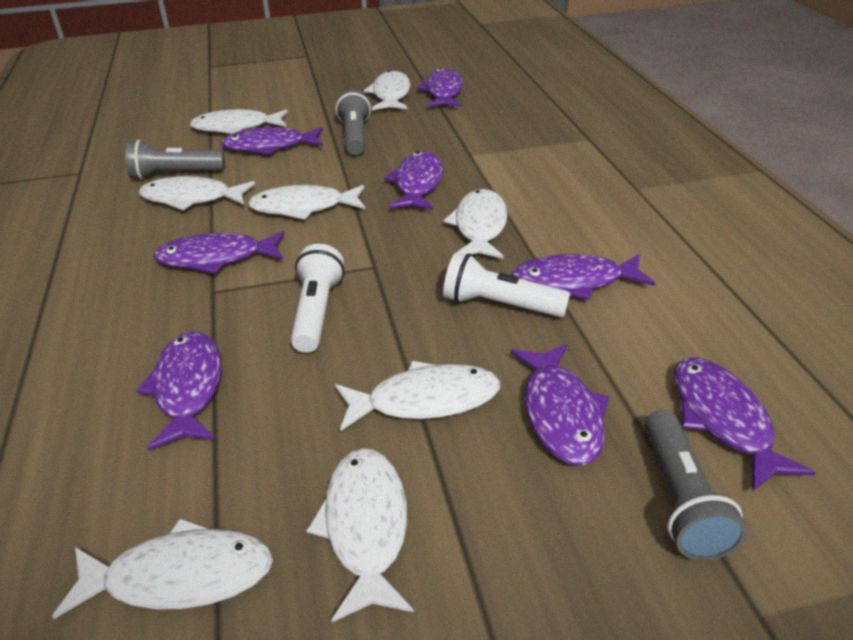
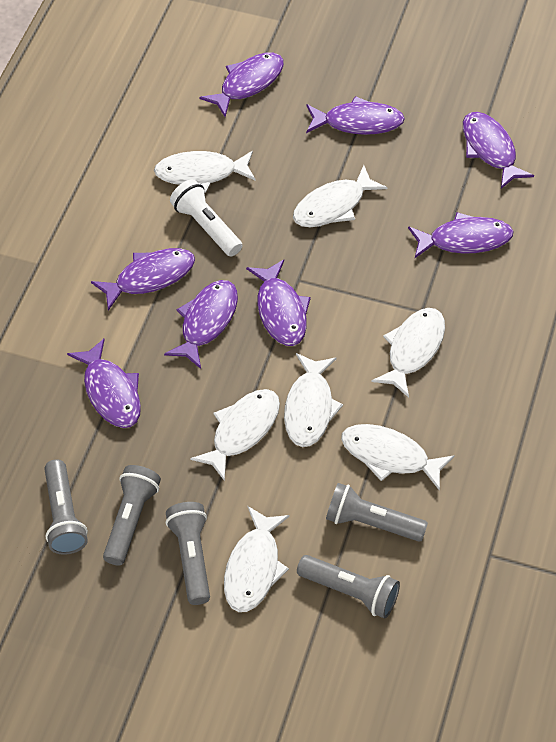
grey flashlight: [125,140,225,179] [336,90,371,155] [645,410,747,561] = 3 -> [45,459,88,554] [103,465,161,566] [166,502,210,605] [297,555,400,618] [326,483,428,542] = 5
white fish: [52,518,273,619] [139,176,255,210] [189,109,288,134] [248,185,365,220] [306,448,414,622] [335,361,500,431] [364,70,411,110] [443,189,508,259] = 8 -> [154,151,256,193] [190,389,280,481] [224,506,290,612] [284,353,343,447] [293,165,387,227] [341,424,455,491] [371,308,445,398] = 7
white flashlight: [291,244,345,353] [443,252,570,317] = 2 -> [170,179,243,256] = 1

